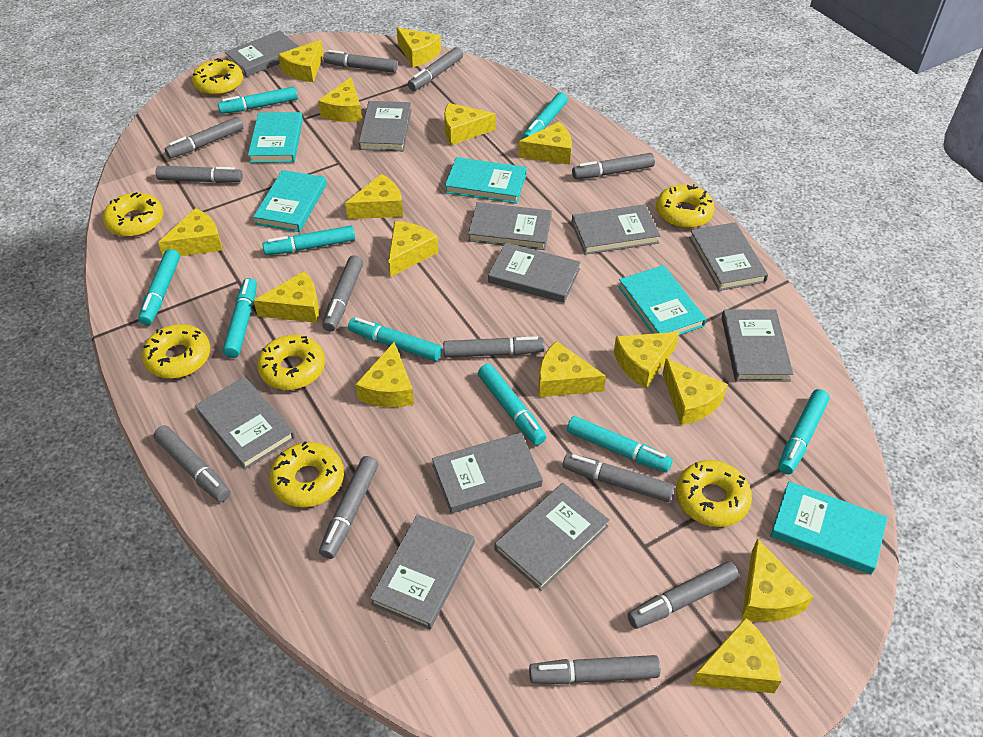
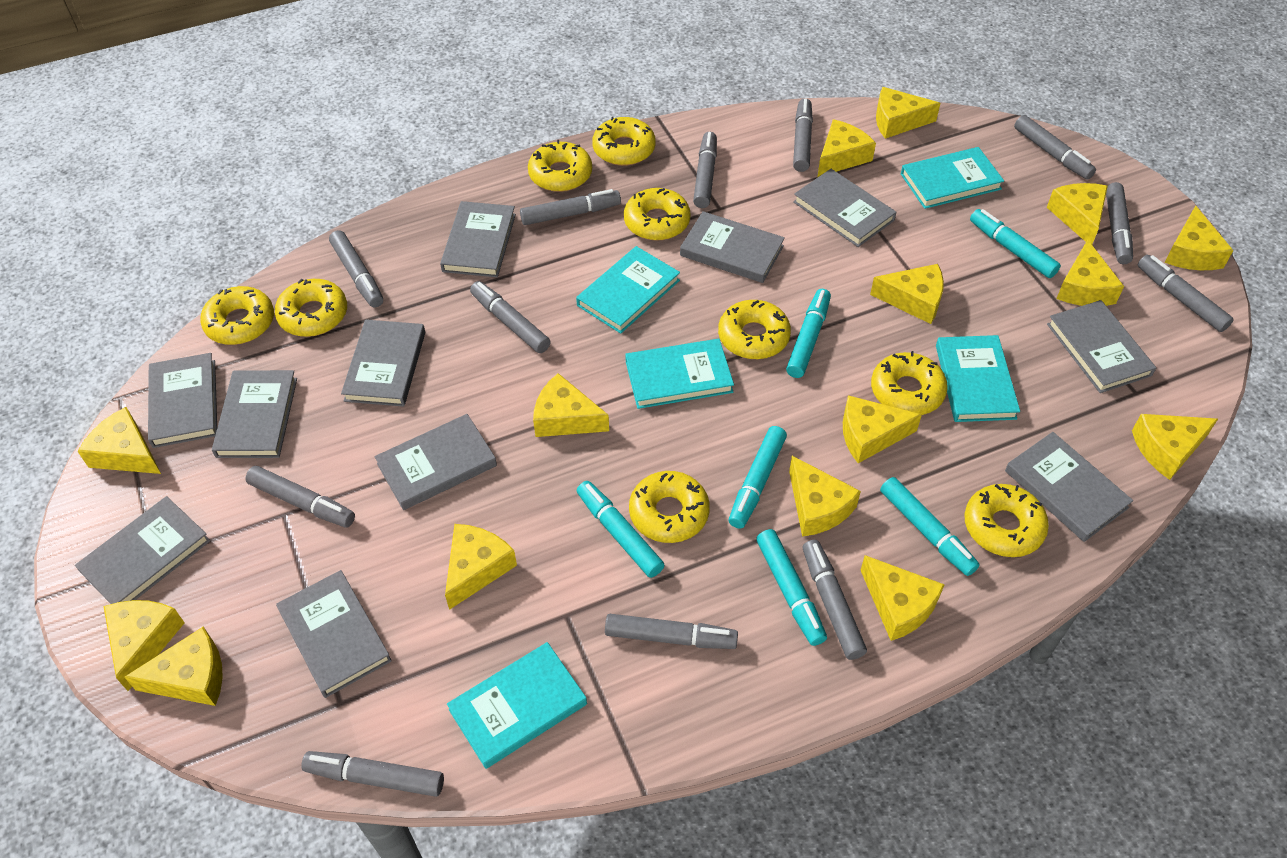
turquoise marker: [138,249,180,325] [218,87,298,114] [223,278,257,358] [263,226,355,255] [348,317,442,361] [478,364,546,445] [522,92,568,139] [567,416,673,472] [778,389,830,474] = 9 -> [577,481,664,578] [729,426,787,529] [756,529,827,646] [786,289,831,378] [880,477,980,576] [970,209,1061,278] = 6
yellow donut: [103,192,163,237] [142,324,210,379] [192,58,243,95] [257,335,325,390] [270,441,344,507] [656,184,715,228] [676,460,752,527] = 7 -> [200,286,274,345] [275,279,347,337] [528,140,592,192] [592,117,656,166] [624,188,691,240] [629,471,710,543] [718,300,791,359] [871,351,948,415] [964,484,1049,557] = 9

